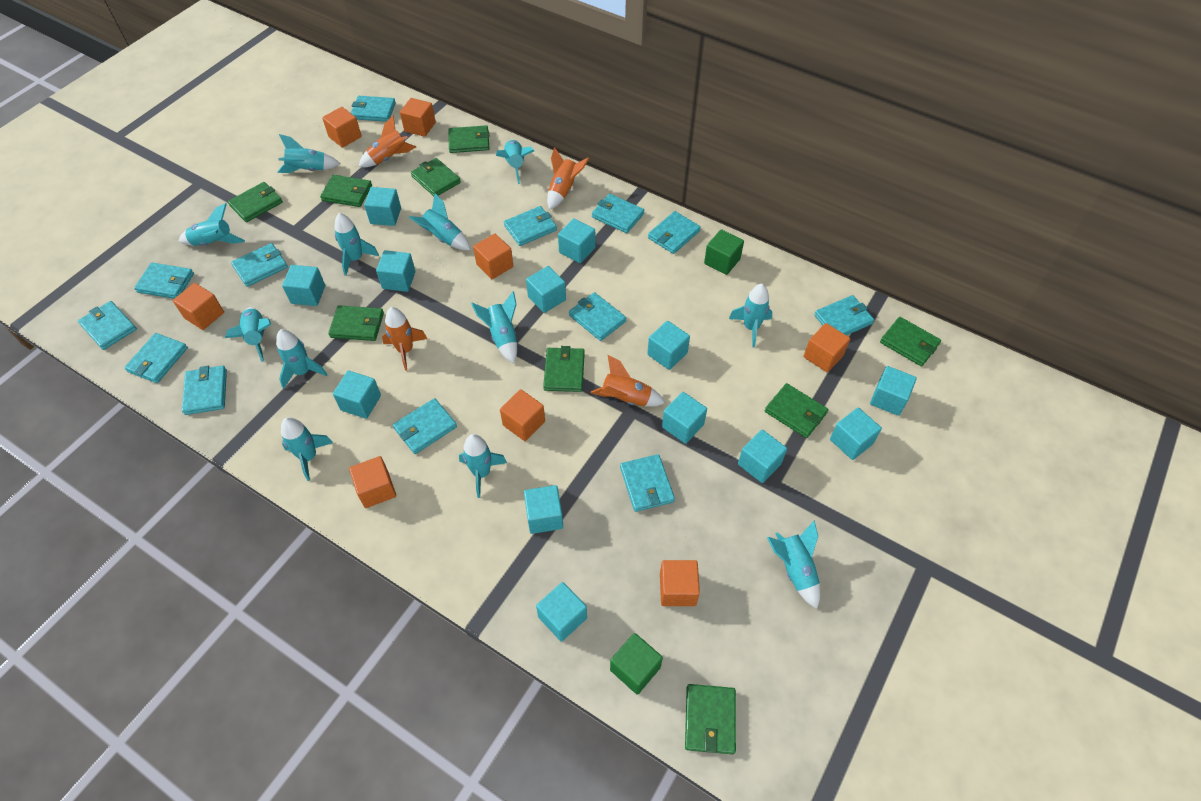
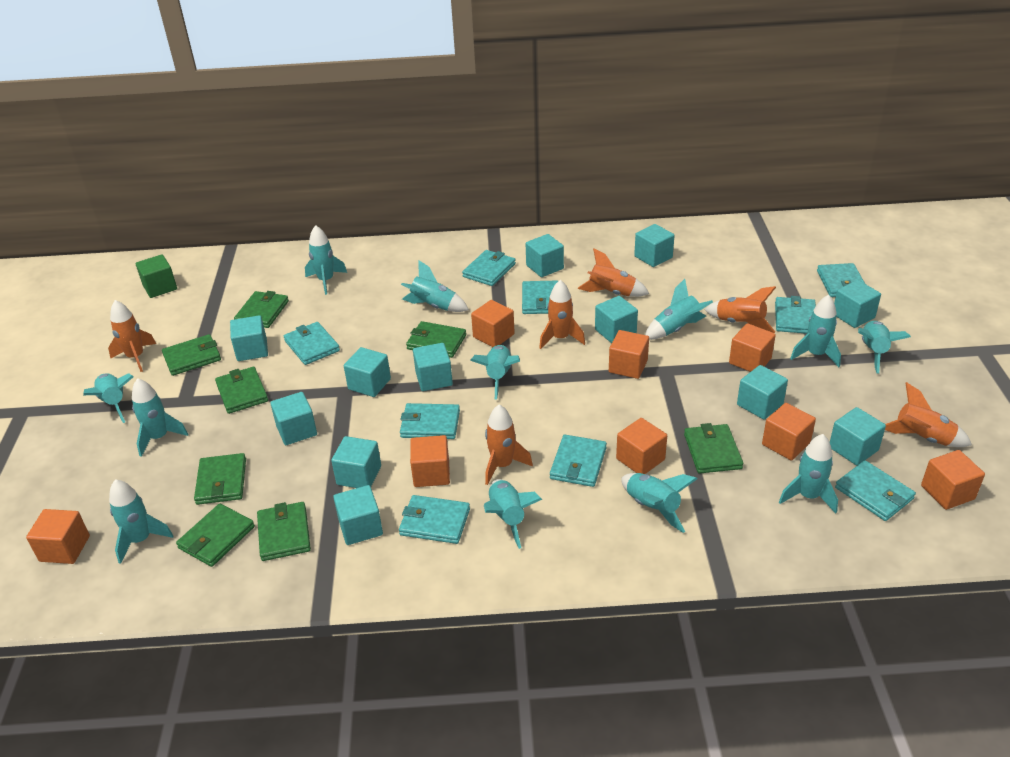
green cube: [610,633,663,695] [704,229,744,275] = 2 -> [136,254,177,298] = 1
green wallet: [228,182,283,222] [320,175,372,207] [328,306,384,341] [411,158,461,196] [448,125,489,153] [543,346,585,392] [685,684,736,754] [765,383,828,438] [880,317,941,366] = 9 -> [162,334,221,376] [176,503,255,567] [194,453,246,505] [215,367,268,414] [234,291,289,328] [257,502,311,561] [406,321,466,358] [684,423,743,474] = 8
orange rocket: [359,116,416,167] [382,307,427,371] [547,147,589,210] [591,355,665,407] = 4 -> [108,300,156,372] [485,405,533,485] [539,280,585,349] [578,248,649,297] [704,286,776,333] [885,382,972,447] = 6
turquoise cube: [282,265,325,306] [333,371,381,419] [364,187,401,226] [376,250,416,292] [524,485,563,534] [526,266,566,313] [536,582,587,642] [558,218,595,263] [647,321,690,370] [662,392,707,444] [738,430,787,483] [830,408,882,460] [870,366,917,416] = 13 -> [230,315,268,361] [270,392,317,445] [331,436,381,488] [333,485,383,545] [344,347,391,397] [413,343,453,391] [526,234,564,277] [595,296,638,343] [634,224,675,267] [737,365,788,420] [830,407,886,465] [834,280,881,328] = 12
turquoise wallet: [78,301,137,350] [124,333,188,383] [134,263,194,299] [182,366,227,415] [231,243,288,287] [351,96,396,122] [393,398,457,454] [504,206,557,246] [569,292,626,341] [592,194,644,233] [620,454,675,512] [648,211,701,254] [814,295,874,336] = 13 -> [284,322,340,365] [399,495,470,544] [400,403,460,439] [462,250,516,286] [522,280,558,314] [550,434,607,487] [775,296,816,334] [817,263,865,297] [835,460,916,521] = 9

